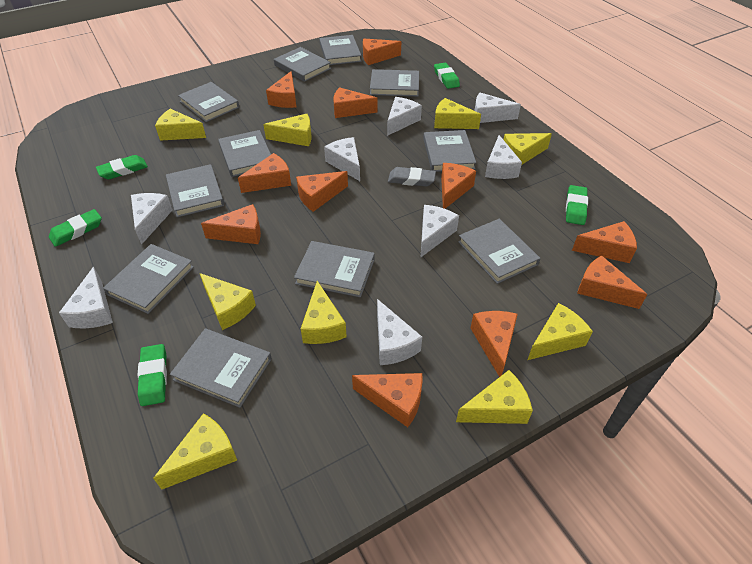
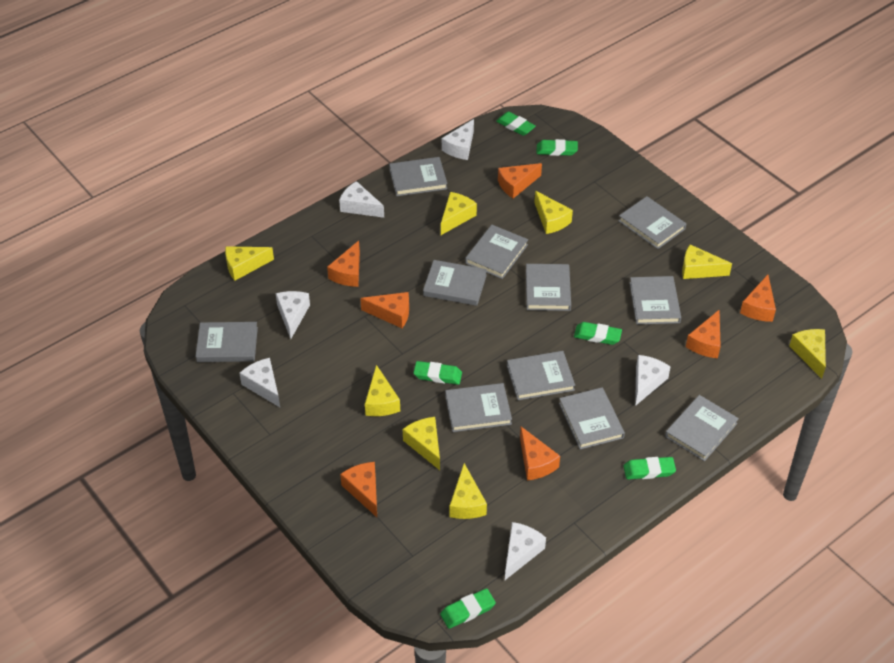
green eraser: [49,209,102,247] [96,155,148,180] [137,344,167,406] [434,63,460,89] [566,185,588,225] = 5 -> [413,361,462,385] [440,588,496,629] [496,112,536,136] [537,139,578,156] [574,322,622,345] [624,457,676,479] = 6
grey eraser: [388,167,436,187] = 1 -> none = 0
orange cheese: [201,204,261,244] [238,153,291,193] [266,71,296,108] [296,171,348,212] [334,87,378,118] [352,373,422,427] [363,39,401,65] [441,163,476,209] [470,311,518,377] [572,221,637,263] [577,255,647,309] = 11 -> [327,241,360,287] [340,462,377,517] [360,292,409,328] [498,163,542,198] [520,427,560,480] [686,309,721,358] [740,275,776,322] = 7
white cheese: [59,267,113,328] [131,193,173,245] [324,137,360,181] [377,299,422,365] [387,97,422,136] [421,205,459,257] [475,93,521,123] [485,135,522,179] = 8 -> [239,358,280,407] [275,291,310,339] [339,181,384,218] [442,119,474,160] [505,522,546,580] [635,355,671,406] = 6
yellow cheese: [153,413,237,490] [155,109,206,141] [200,273,256,330] [263,114,311,146] [301,281,347,344] [434,98,481,129] [456,370,533,424] [503,133,552,164] [528,303,593,360] = 9 -> [225,246,274,281] [365,365,400,416] [403,417,440,470] [441,192,477,235] [449,463,487,519] [534,191,573,234] [682,244,732,279] [789,329,826,379] = 8

